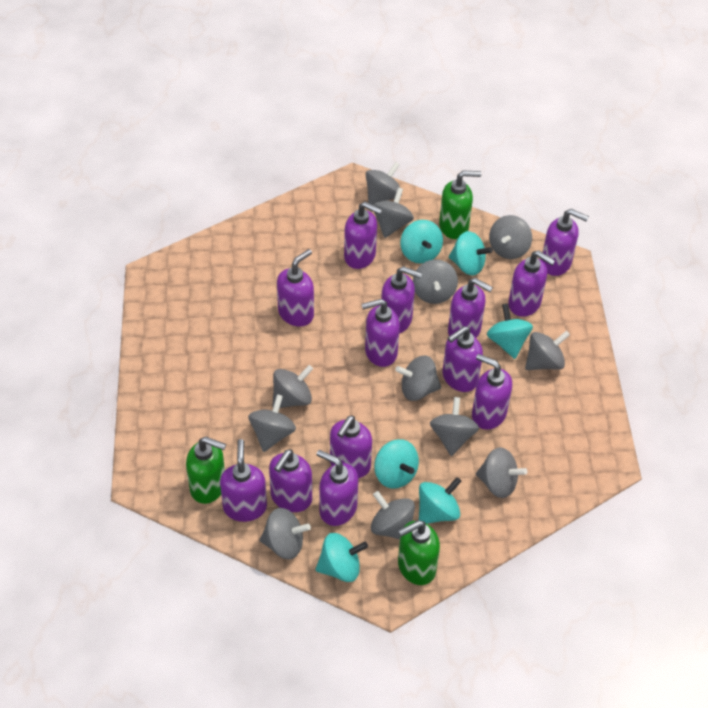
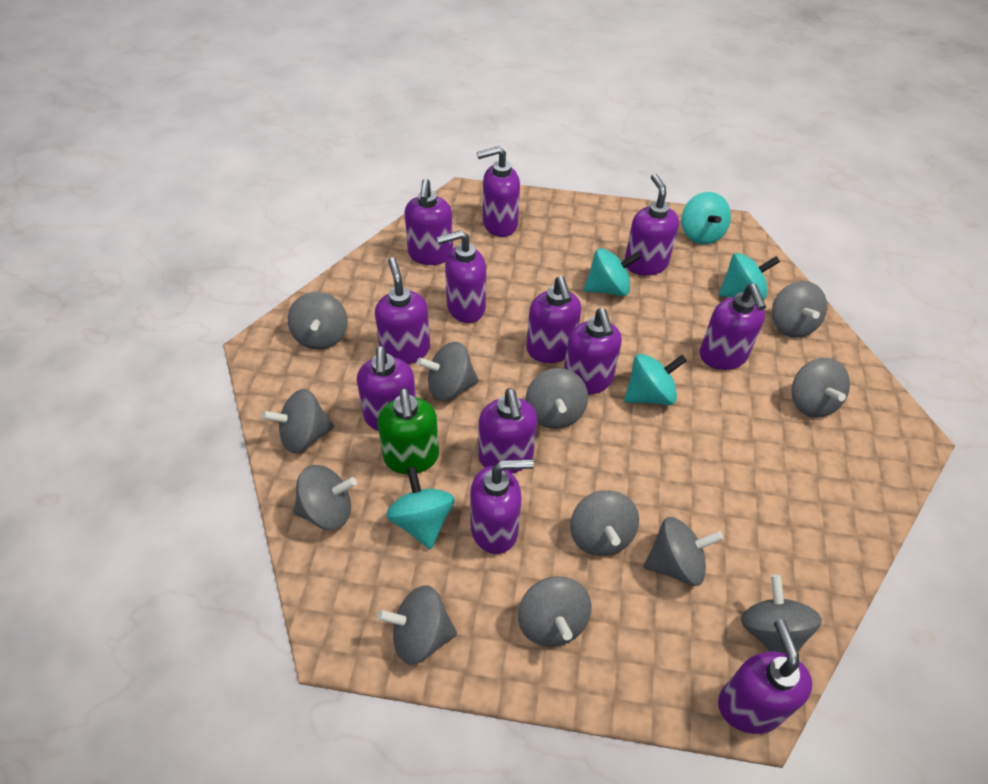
green soap dispenser: [186,437,226,504] [398,520,440,585] [439,170,481,239] = 3 -> [377,388,439,474] = 1
purple soap dispenser: [220,439,267,522] [269,449,312,512] [277,249,314,327] [316,450,358,526] [330,415,372,478] [344,202,382,269] [361,299,400,367] [381,266,422,333] [443,326,483,392] [448,278,493,338] [472,354,512,430] [508,250,555,317] [541,209,589,276] = 13 -> [357,346,416,431] [375,257,430,364] [405,179,453,265] [437,230,486,323] [470,459,534,554] [477,146,520,237] [478,388,537,473] [526,276,581,363] [564,308,622,395] [625,174,679,276] [700,284,766,370] [718,619,812,734] = 12
turquoise spinning top: [315,533,368,582] [374,439,419,489] [401,220,443,263] [419,477,462,524] [449,231,493,275] [487,304,533,359] = 6 -> [386,467,455,549] [584,248,641,296] [624,354,687,405] [681,192,731,245] [719,253,780,300] = 5

